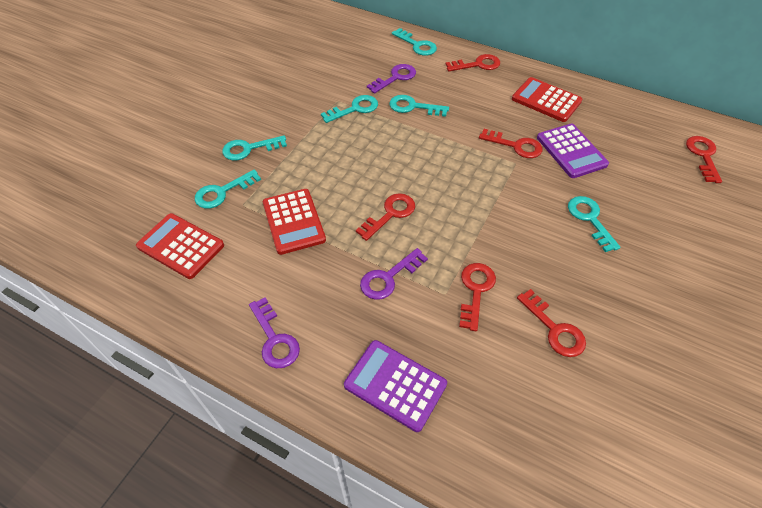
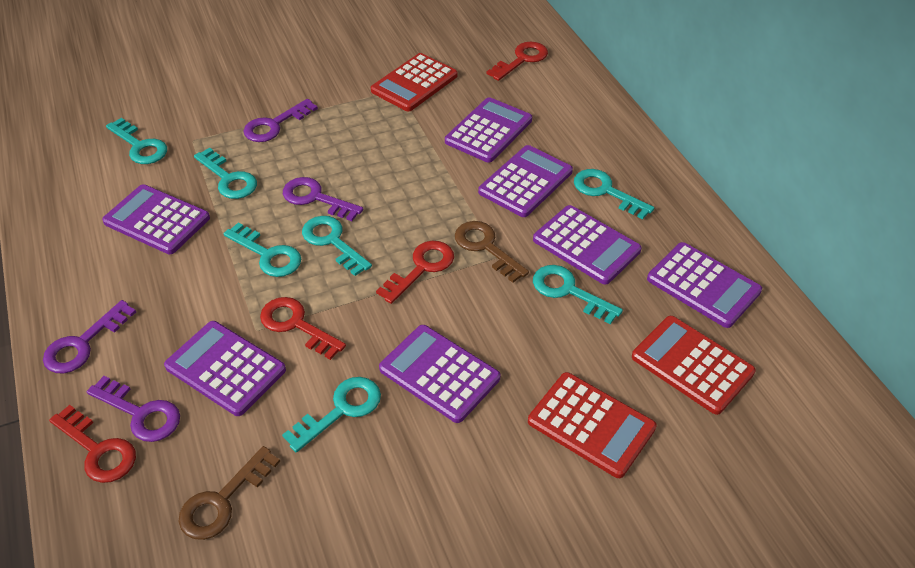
brown key: none = 0 -> [179,446,280,540] [455,221,529,283] = 2
purple calculator: [344,340,447,432] [537,124,609,178] = 2 -> [102,184,210,254] [164,321,286,416] [379,325,500,423] [445,97,532,163] [478,145,573,217] [533,205,642,285] [647,242,762,328] = 7
purple key: [249,297,300,368] [360,248,428,300] [367,64,416,94] = 3 -> [43,300,136,373] [87,376,180,442] [243,99,318,142] [283,177,363,221] = 4
red key: [356,193,415,241] [445,54,500,71] [459,263,496,331] [479,129,542,158] [517,289,586,357] [686,136,722,183] = 6 -> [49,405,136,483] [260,297,346,360] [376,241,454,304] [487,42,548,81] = 4
turquoise key: [195,170,261,209] [222,136,287,160] [321,95,378,123] [390,95,449,117] [392,28,437,56] [568,196,621,252] = 6 -> [106,118,167,164] [194,148,257,199] [223,222,301,277] [282,377,381,453] [302,216,372,276] [533,265,623,324] [574,169,654,219] = 7

